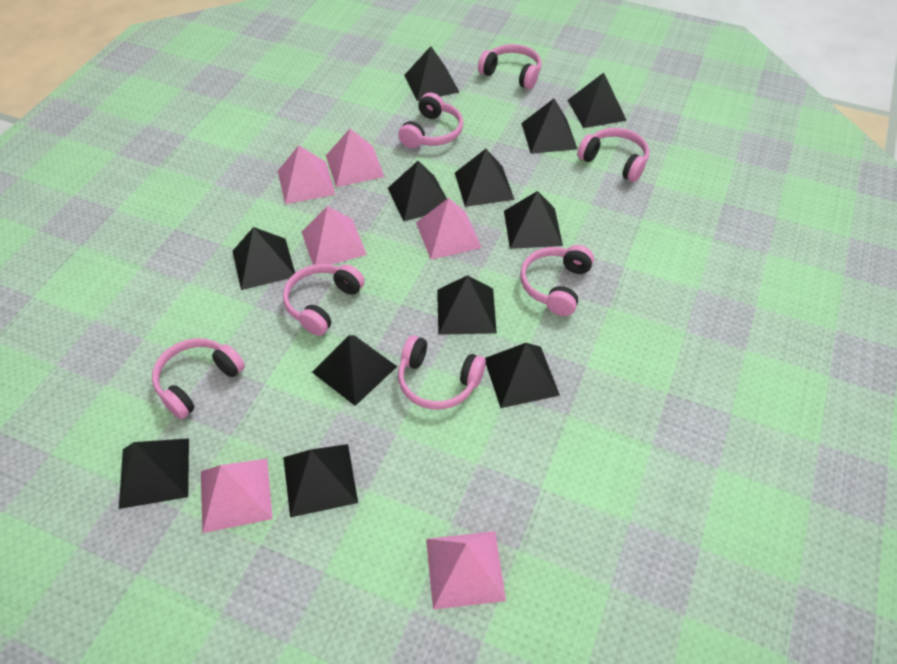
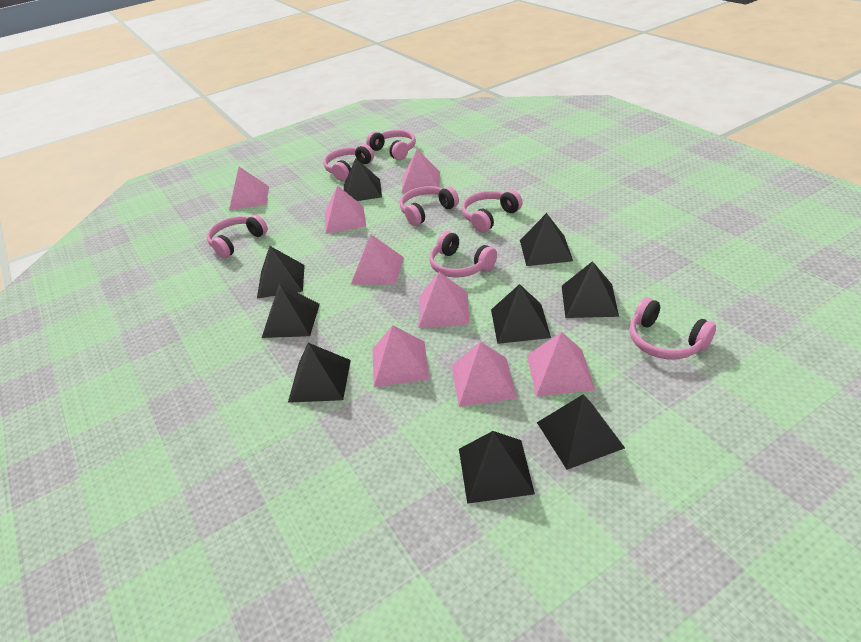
black pyramid: [119,438,189,509] [232,227,295,290] [283,444,358,517] [312,335,397,406] [388,161,447,221] [404,46,459,101] [437,275,497,335] [455,149,515,207] [485,343,560,408] [504,191,563,249] [521,99,577,154] [568,73,627,128] = 12 -> [257,246,305,299] [262,284,320,338] [288,343,351,403] [344,158,382,201] [459,431,535,504] [491,284,551,344] [520,213,573,266] [537,394,625,470] [562,261,619,318] = 9
pink pyramid: [201,459,272,533] [278,145,336,204] [302,206,367,265] [326,129,385,187] [416,198,482,259] [426,531,506,609] = 6 -> [229,167,269,210] [325,185,366,233] [351,234,404,285] [372,325,429,387] [401,149,440,193] [418,272,470,328] [452,342,517,407] [527,332,595,396] = 8

